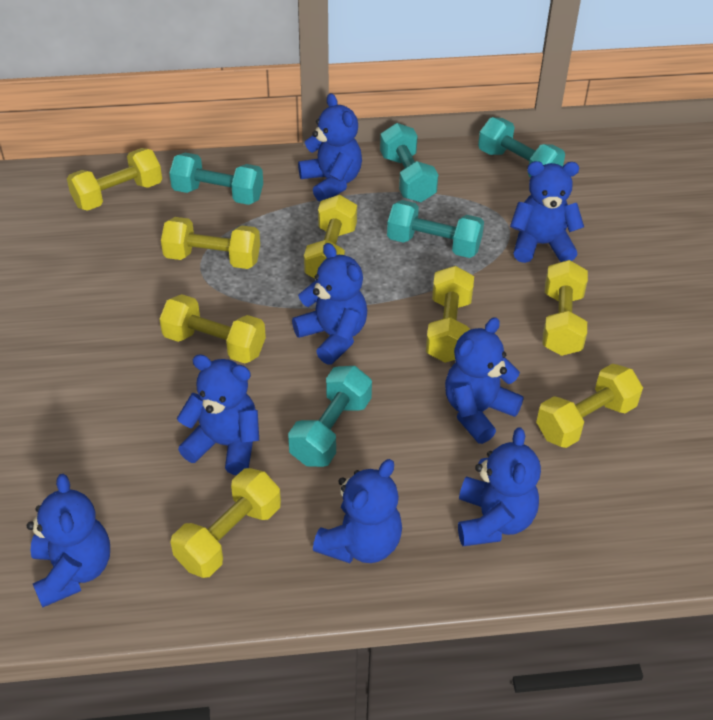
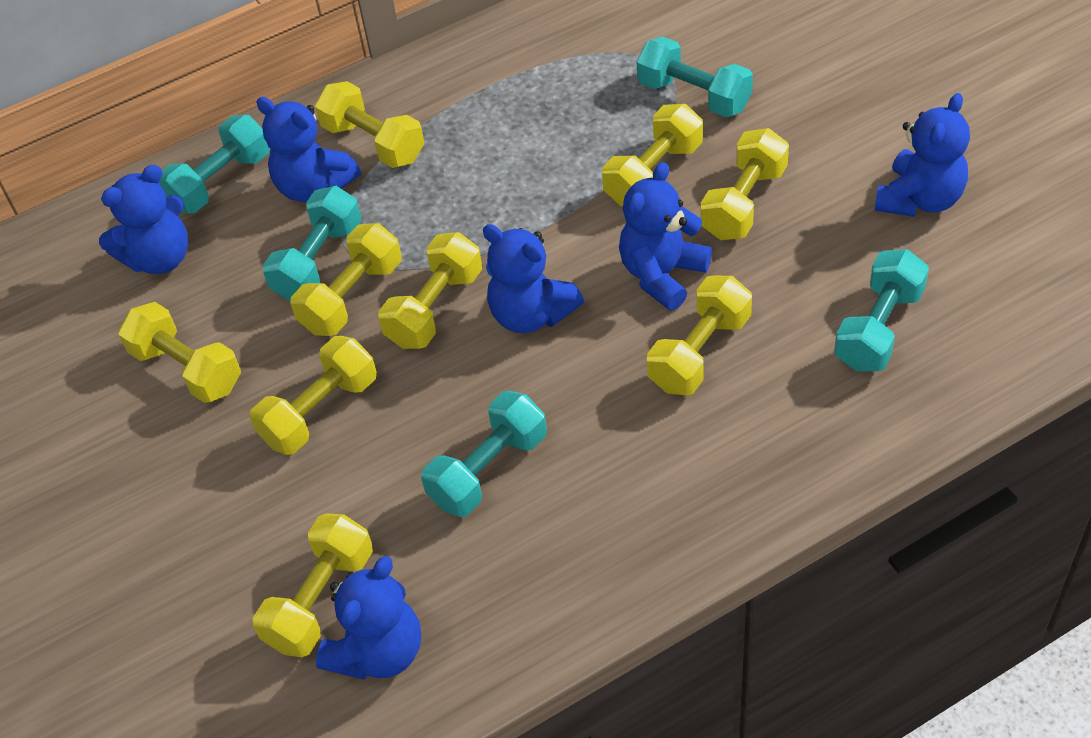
blue teddy bear: [27,474,110,608] [177,354,259,475] [292,243,367,365] [298,93,362,202] [313,459,402,563] [445,317,524,444] [458,427,541,546] [510,161,584,263] = 8 -> [99,165,188,274] [256,97,361,202] [316,556,421,680] [483,224,584,333] [619,162,712,311] [874,93,970,217] = 6
yellow dumbbell: [67,148,162,211] [160,294,266,363] [161,217,260,269] [171,468,281,578] [304,195,357,279] [426,266,474,363] [536,364,643,448] [542,260,588,356] = 8 -> [118,302,241,403] [250,336,377,455] [253,513,373,658] [291,223,401,336] [315,81,425,168] [378,232,482,349] [602,104,703,206] [647,275,752,395] [700,128,789,240] = 9

